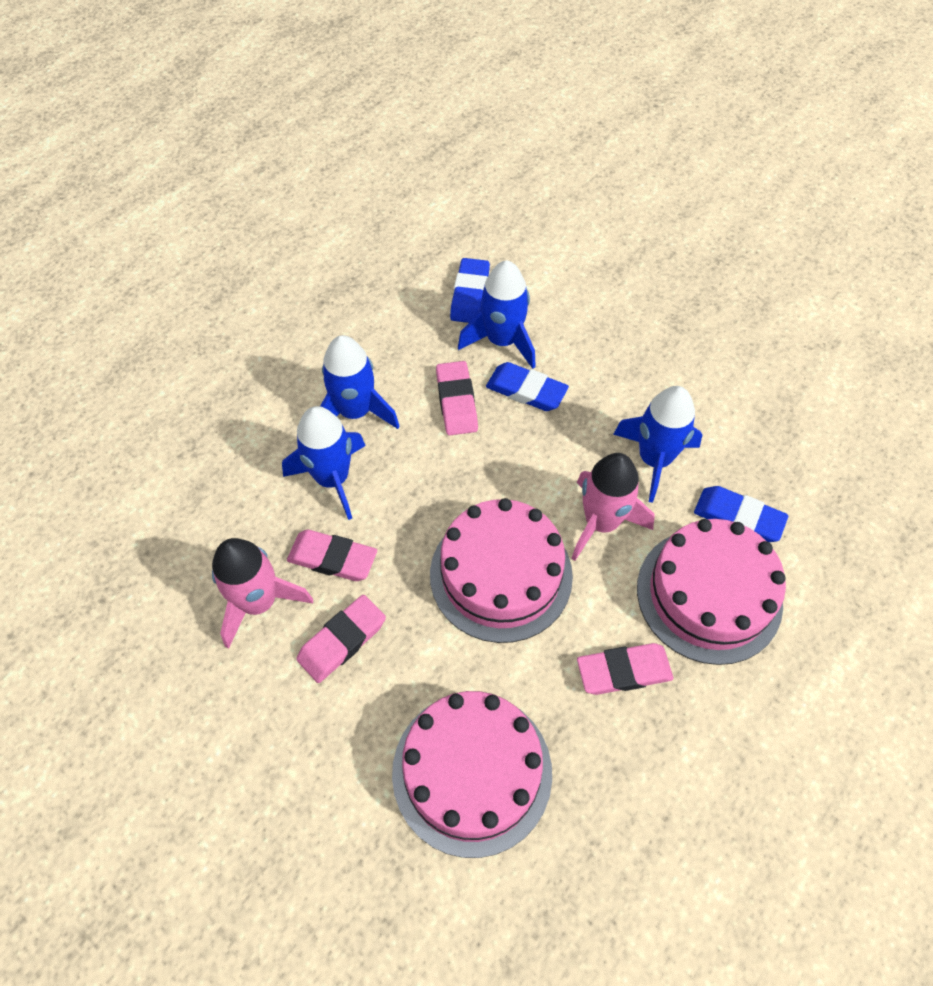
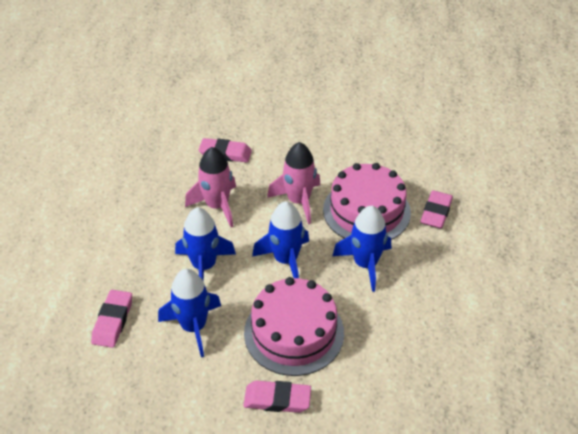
blue eraser: [450,258,490,323] [486,362,569,411] [694,486,788,542] = 3 -> none = 0
pink cake: [392,691,552,858] [430,498,573,643] [637,519,786,665] = 3 -> [244,277,344,376] [323,163,411,240] = 2

